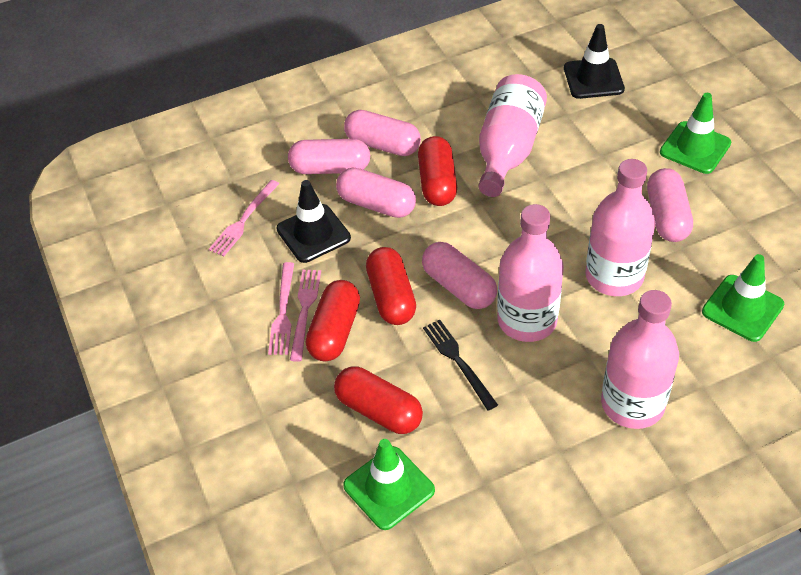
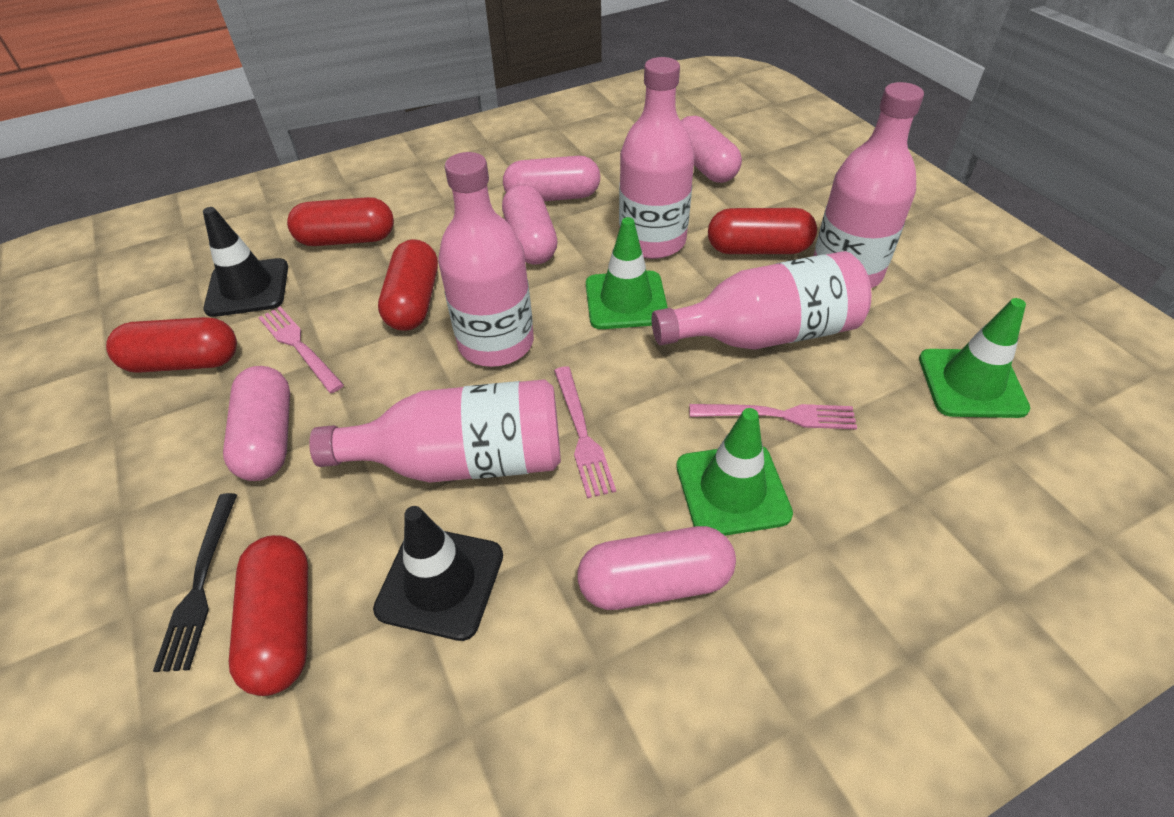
pink bottle: [479,74,547,197] [497,204,564,342] [585,159,655,296] [601,290,679,429] = 4 -> [309,379,561,483] [438,152,534,367] [619,57,695,259] [651,251,871,350] [813,82,924,288] = 5
red capsule: [306,280,360,361] [334,366,423,434] [366,247,416,325] [418,136,457,206] = 4 -> [106,317,237,373] [229,535,308,696] [287,197,394,246] [378,239,438,331] [708,208,817,254] = 5

